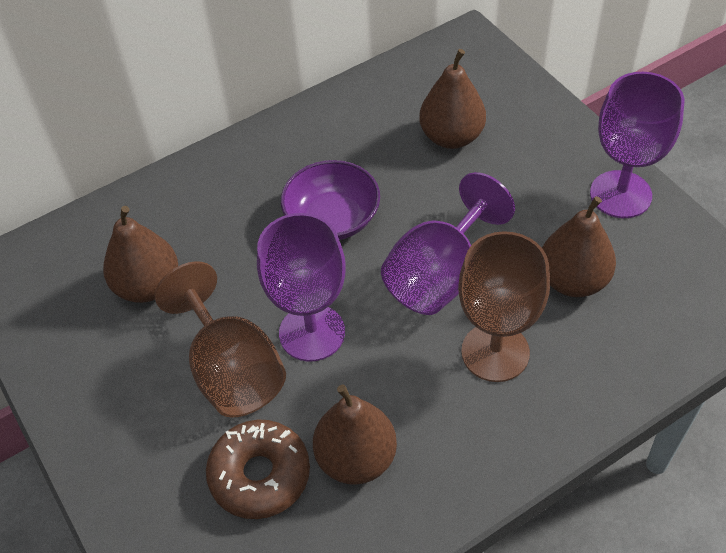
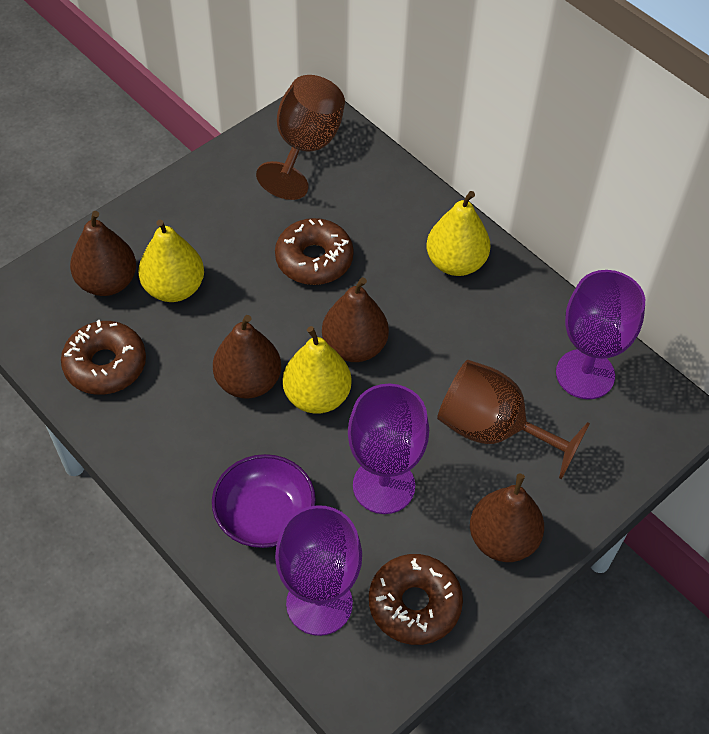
brown donut: [206,420,310,519] = 1 -> [61,320,146,395] [275,218,354,285] [369,554,463,645] = 3
yellow pear: none = 0 -> [138,220,204,302] [283,326,352,414] [427,191,490,276] = 3

